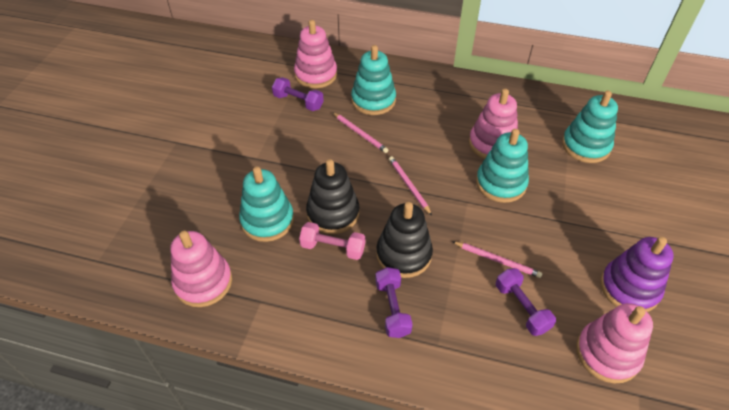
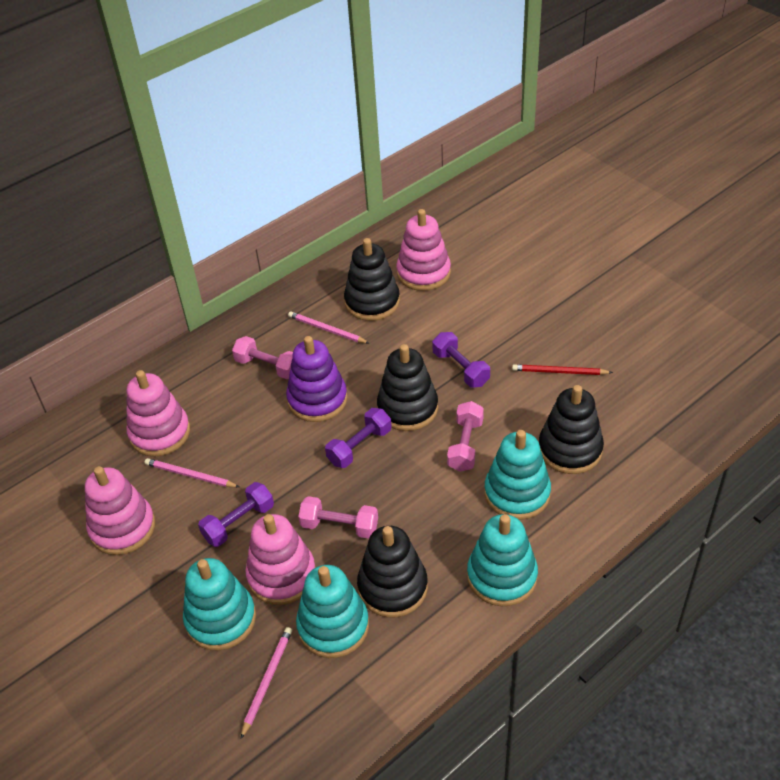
black stacking toy: [306,159,360,234] [376,202,433,278] = 2 -> [344,238,400,321] [357,526,428,618] [377,344,438,431] [539,385,604,474] = 4
pink dumbbell: [299,222,365,260] = 1 -> [232,336,293,379] [298,496,378,539] [447,401,484,472] = 3
red pencil: none = 0 -> [512,364,613,375] = 1

